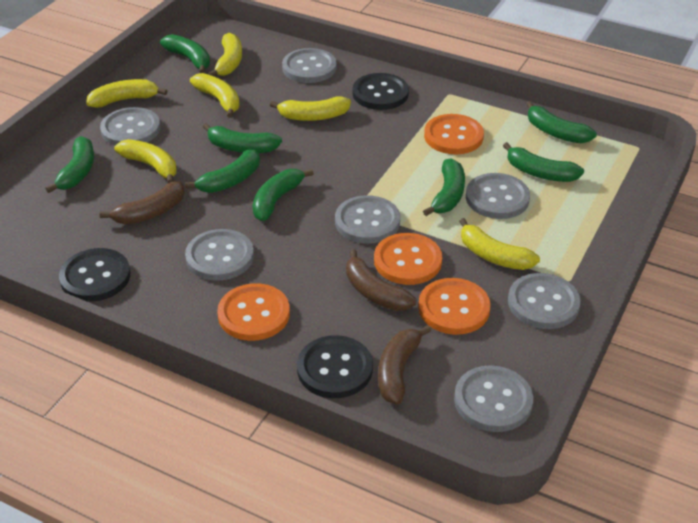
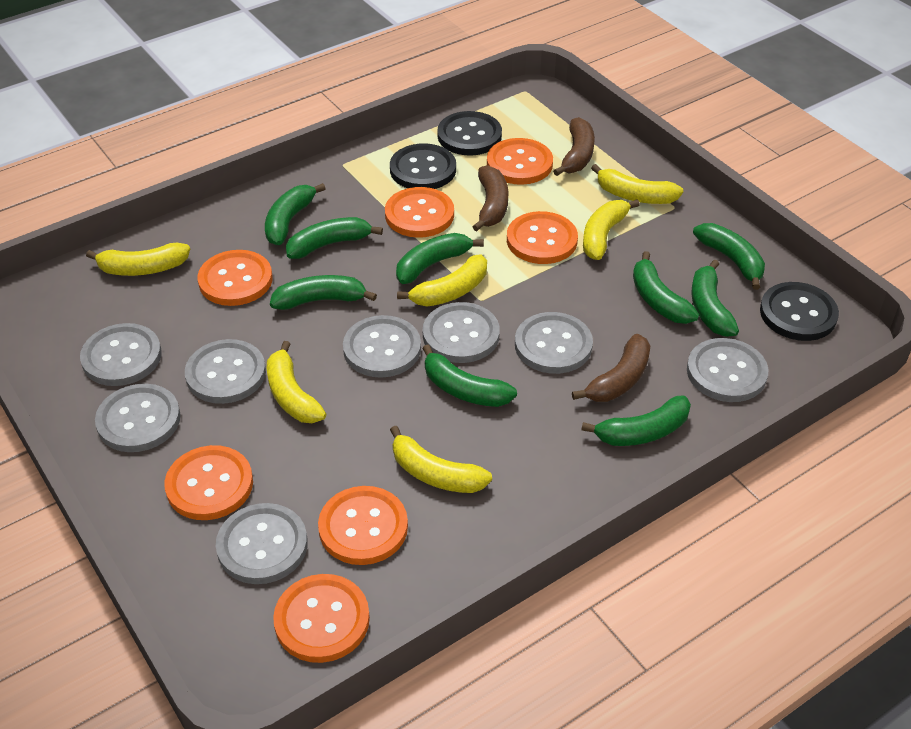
green banana: [45,136,94,193] [160,34,210,73] [185,149,260,193] [203,123,282,153] [253,169,314,221] [423,159,465,216] [503,142,584,182] [526,101,597,143] = 8 -> [265,183,326,245] [270,275,377,310] [286,217,383,259] [396,233,484,284] [422,345,517,407] [581,395,691,446] [633,251,699,324] [691,259,739,337] [693,223,765,290] = 9
grey button: [100,107,160,146] [185,229,254,280] [282,48,337,83] [335,195,400,244] [454,365,533,432] [466,173,530,219] [508,273,581,329] = 7 -> [80,323,162,386] [95,384,181,452] [185,339,266,404] [216,503,308,584] [343,315,421,378] [423,302,500,363] [515,312,593,374] [687,338,768,402] = 8
orange button: [217,283,290,341] [374,233,442,285] [418,278,491,335] [424,114,484,154] = 4 -> [164,445,253,520] [197,250,273,306] [273,574,370,663] [318,486,408,565] [385,187,454,238] [487,138,553,185] [507,211,578,264] = 7

